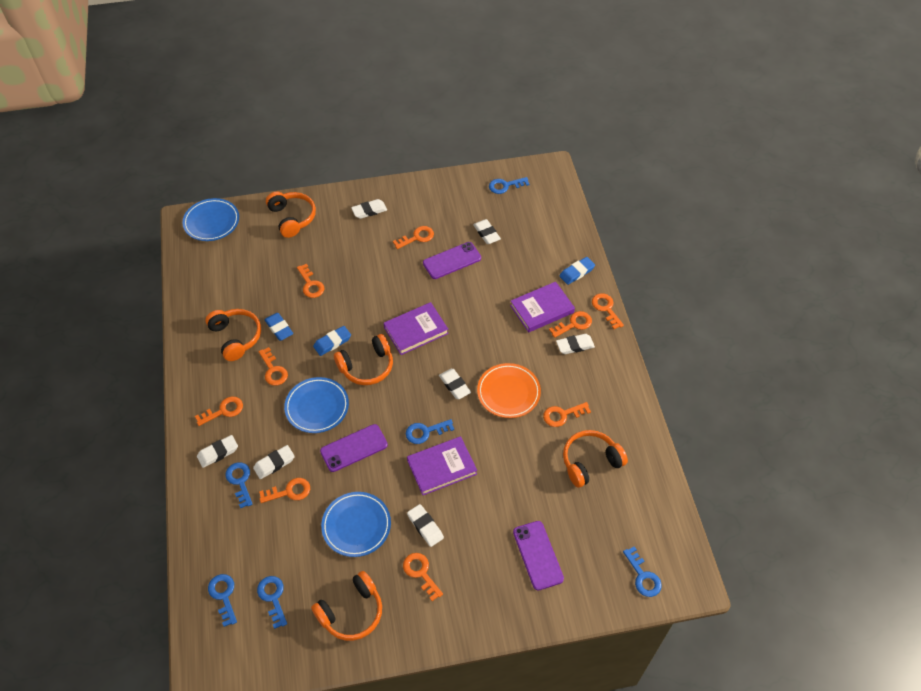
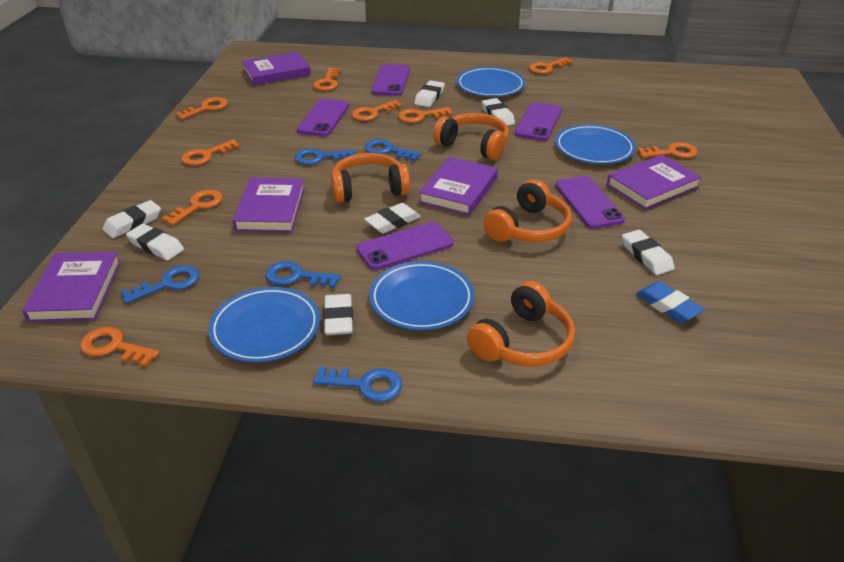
blue eraser: [264,313,293,341] [313,326,351,356] [559,257,595,285] = 3 -> [636,281,705,323] = 1
blue key: [208,574,237,627] [226,462,252,508] [257,576,287,629] [406,419,454,444] [489,177,529,194] [623,546,662,597] = 6 -> [120,265,199,304] [266,261,341,288] [294,148,355,165] [313,366,402,402] [364,139,422,161] = 5
blue plate: [183,198,239,241] [284,377,349,433] [321,492,391,557] = 3 -> [208,287,320,362] [369,261,474,330] [456,67,525,97] [555,124,636,164] = 4
orange headphones: [205,309,261,361] [266,192,316,238] [311,571,382,641] [334,334,393,385] [563,430,628,488] = 5 -> [331,153,410,203] [433,113,509,160] [467,281,575,367] [483,179,572,242] = 4
orange plate: [477,363,541,418] = 1 -> none = 0
purple book: [384,302,449,355] [407,436,477,495] [510,282,575,332] = 3 -> [22,252,121,322] [233,178,305,232] [242,52,311,86] [419,157,498,215] [607,155,702,210] = 5
purple phone: [320,424,388,472] [423,242,481,279] [513,521,564,590] = 3 -> [297,99,349,136] [356,222,454,270] [371,64,410,96] [515,102,562,141] [555,176,625,229] = 5

